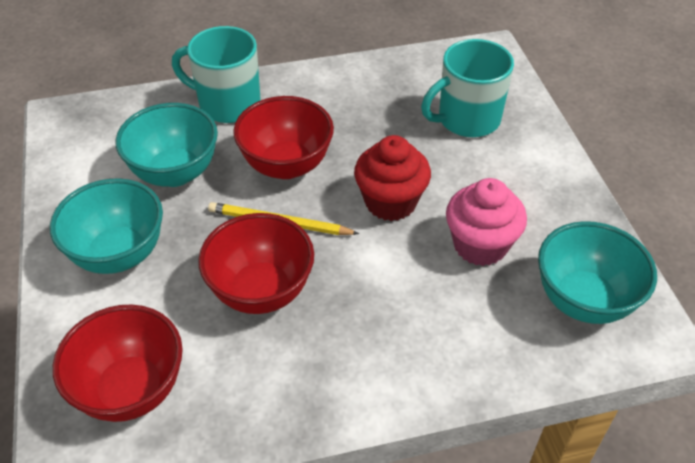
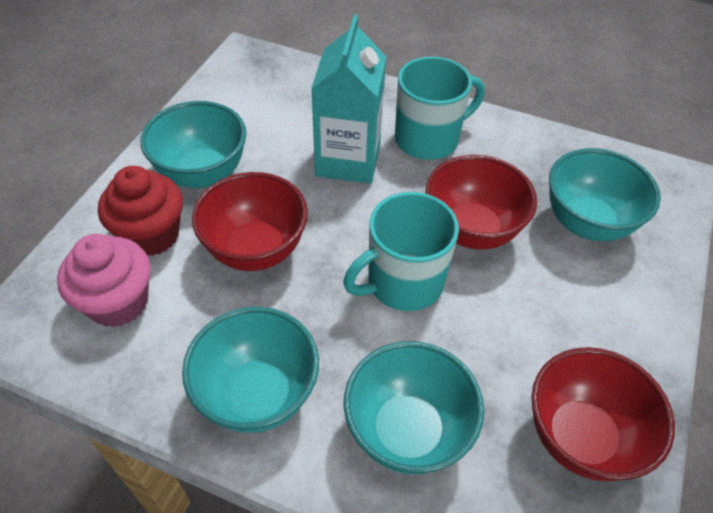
turquoise bowl: [50,178,163,274] [116,103,218,187] [538,221,657,324] = 3 -> [140,101,246,188] [182,307,319,433] [344,341,484,474] [549,148,661,241] = 4
turquoise carton: none = 0 -> [311,15,386,184] = 1
yellow pencil: [208,202,359,235] = 1 -> none = 0

